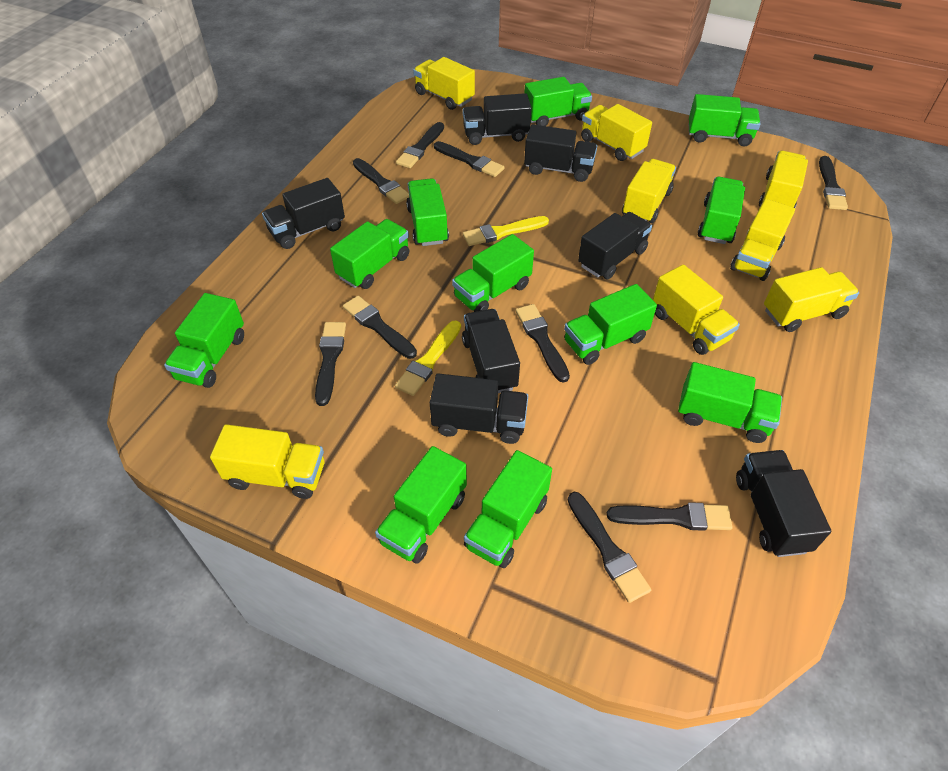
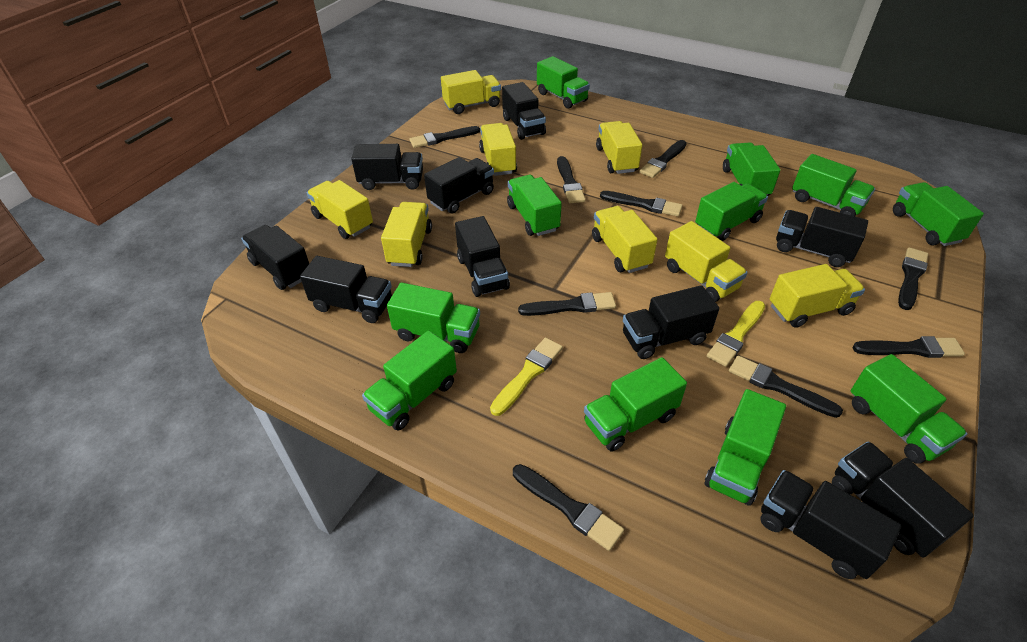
black truck: [262,178,345,249] [430,374,528,444] [462,309,520,393] [463,93,532,145] [524,124,597,182] [578,212,652,279] [736,450,831,557] = 7 -> [241,225,309,290] [300,256,392,323] [351,144,423,190] [424,157,494,213] [455,216,510,297] [502,82,546,140] [623,285,719,359] [760,470,902,579] [776,207,868,267] [832,442,974,558] = 10

